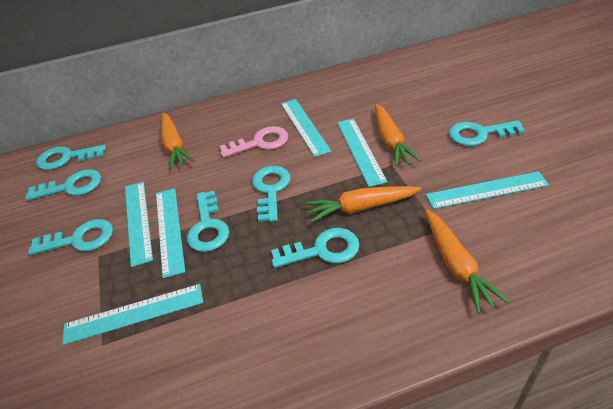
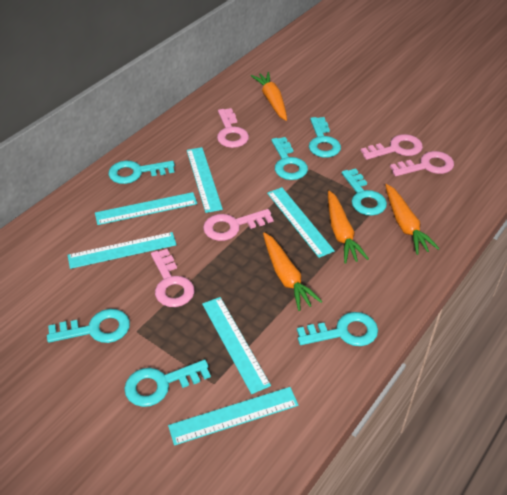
pink key: [220,126,288,158] = 1 -> [151,249,194,307] [203,209,273,241] [217,108,249,148] [361,134,423,160] [390,151,454,176] = 5

